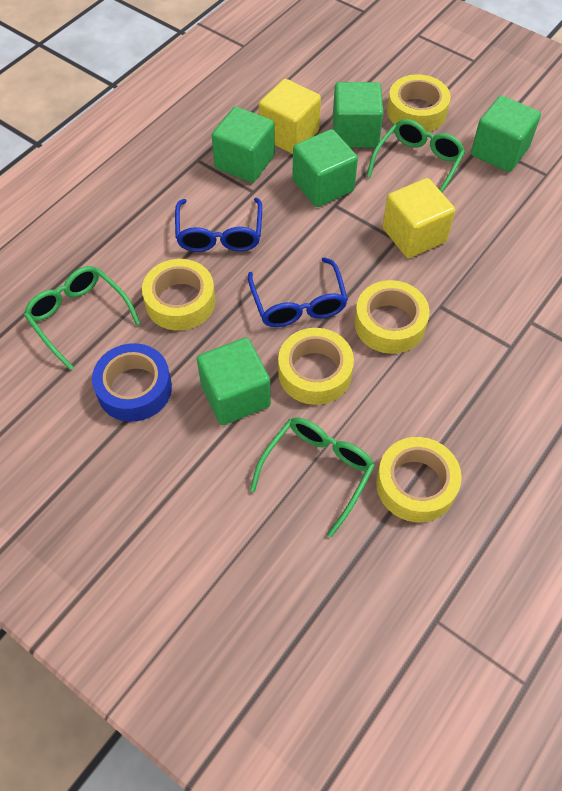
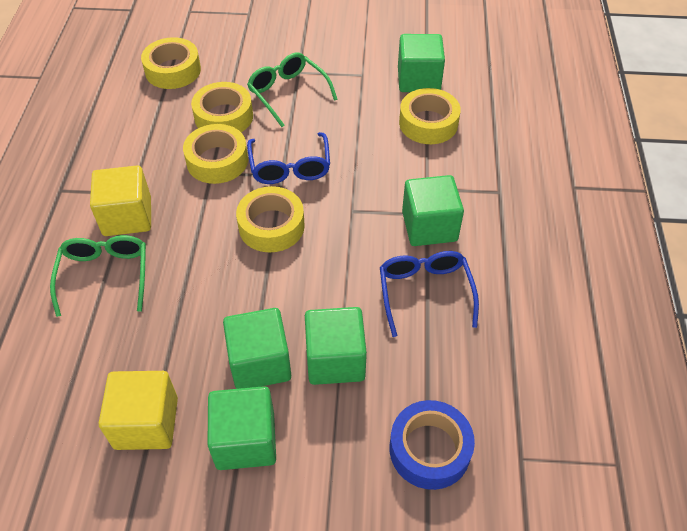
green glasses: [24,266,141,371] [250,417,375,538] [366,119,465,192] = 3 -> [50,235,146,317] [247,53,338,127] = 2

